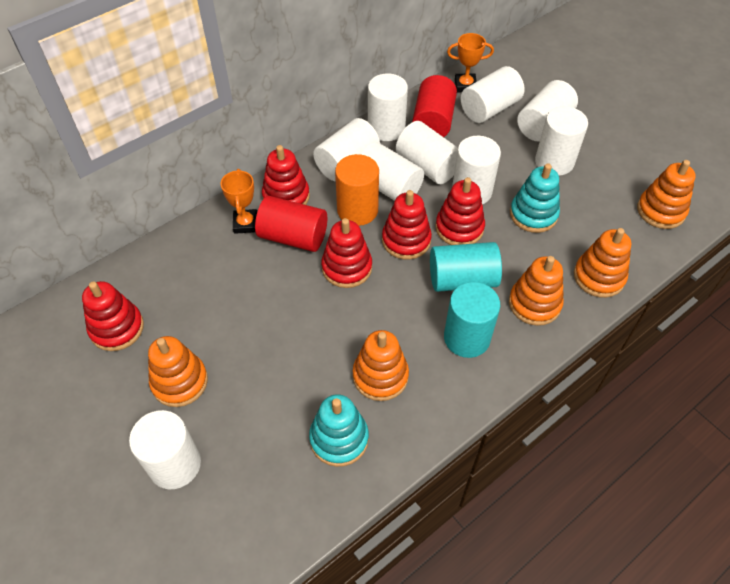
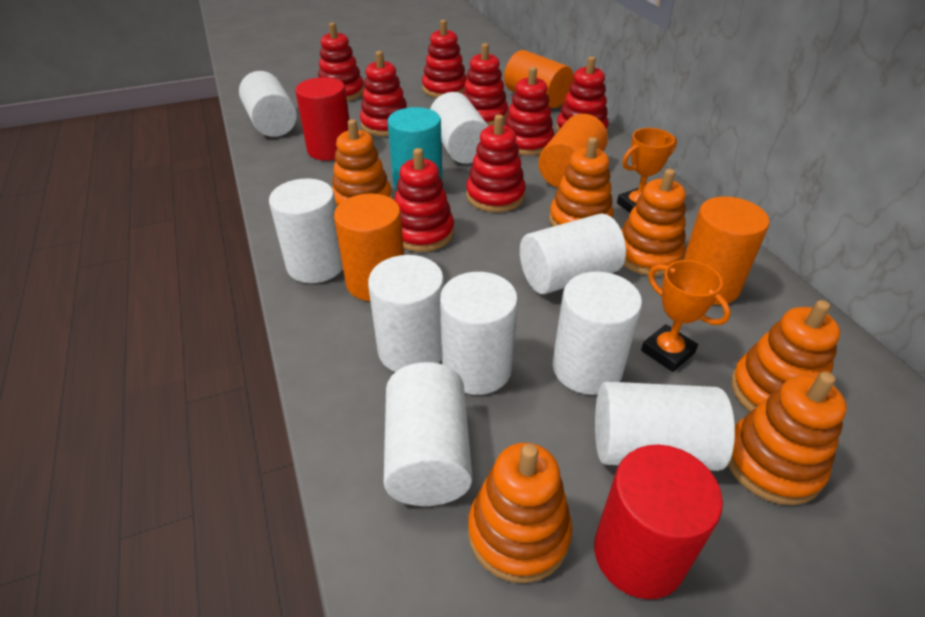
orange cylinder: [335,154,379,226] = 1 -> [334,194,404,301] [504,50,574,108] [538,114,608,188] [683,196,769,305] = 4
orange stacking toy: [148,336,208,407] [352,330,409,401] [509,256,564,326] [574,228,631,298] [637,160,696,229] = 5 -> [332,119,392,207] [468,443,572,583] [549,137,613,227] [621,169,686,276] [728,372,847,505] [731,300,840,412] = 6
red stacking toy: [82,281,144,351] [262,145,310,205] [321,218,372,288] [382,190,432,260] [436,177,485,245] = 5 -> [318,22,364,101] [360,51,407,136] [394,148,454,252] [422,20,467,98] [462,43,508,126] [466,114,526,212] [504,67,554,156] [556,56,608,132] = 8
turquoise cylinder: [430,242,502,292] [444,282,500,358] = 2 -> [387,107,443,190] = 1
turquoise stacking toy: [309,394,369,467] [510,163,560,233] = 2 -> none = 0

